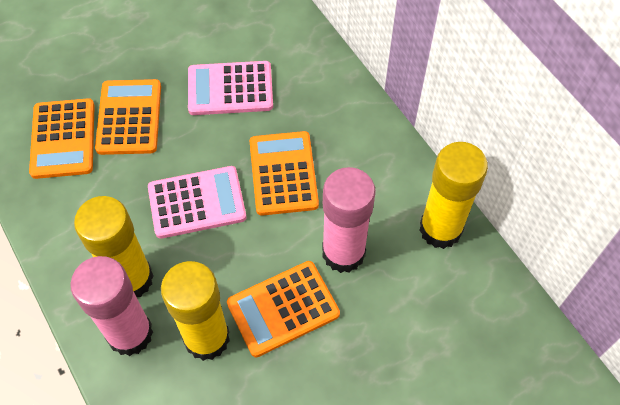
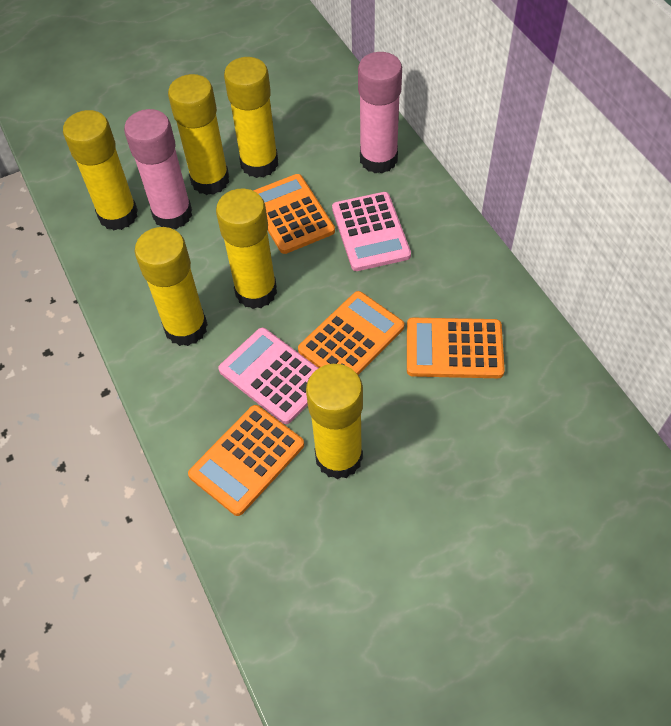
yellow glue stick: [74,196,153,297] [161,261,230,361] [419,142,488,249] = 3 -> [63,110,138,230] [135,227,208,346] [168,74,229,195] [216,189,277,309] [224,57,278,178] [306,364,363,479] = 6

